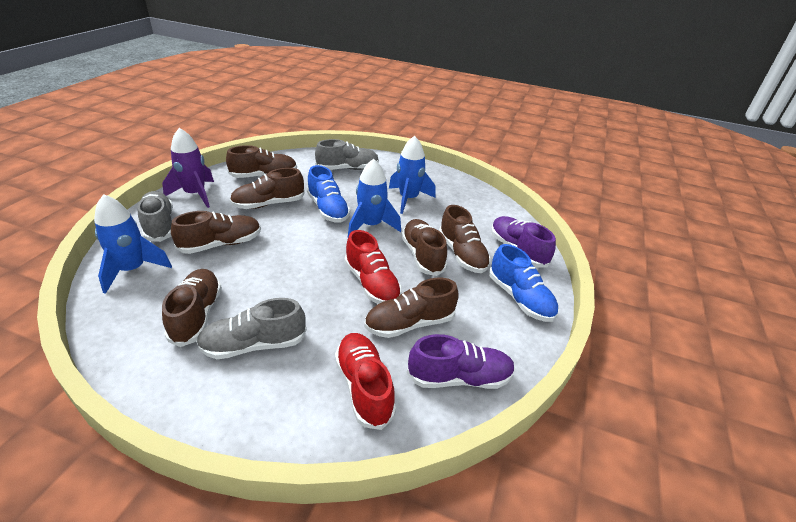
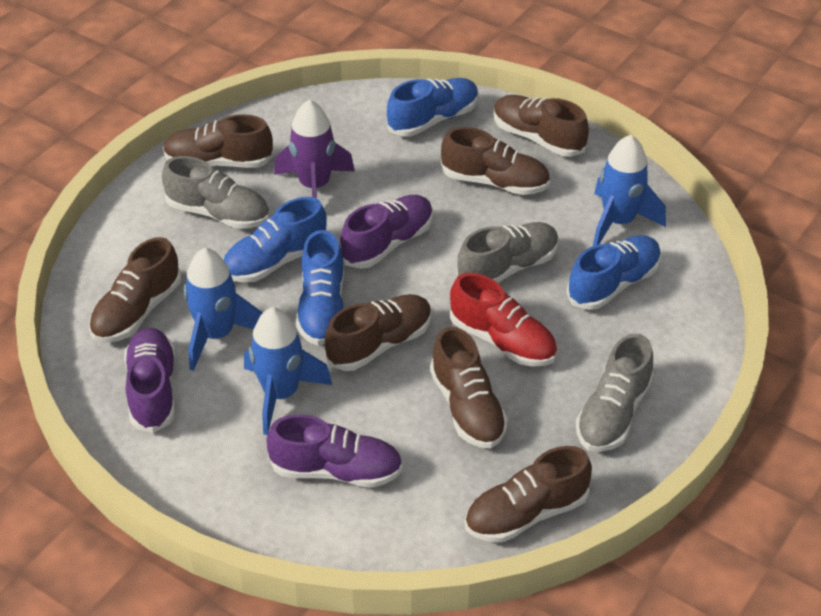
blue shoe: [307,165,350,223] [489,244,558,322] = 2 -> [224,197,327,283] [296,230,344,346] [387,78,479,137] [567,235,661,310] = 4
purple shoe: [407,334,515,389] [491,216,556,267] = 2 -> [124,328,176,433] [266,414,403,488] [340,195,433,269] = 3
red shoe: [335,333,396,430] [345,230,402,304] = 2 -> [450,273,557,366] = 1

